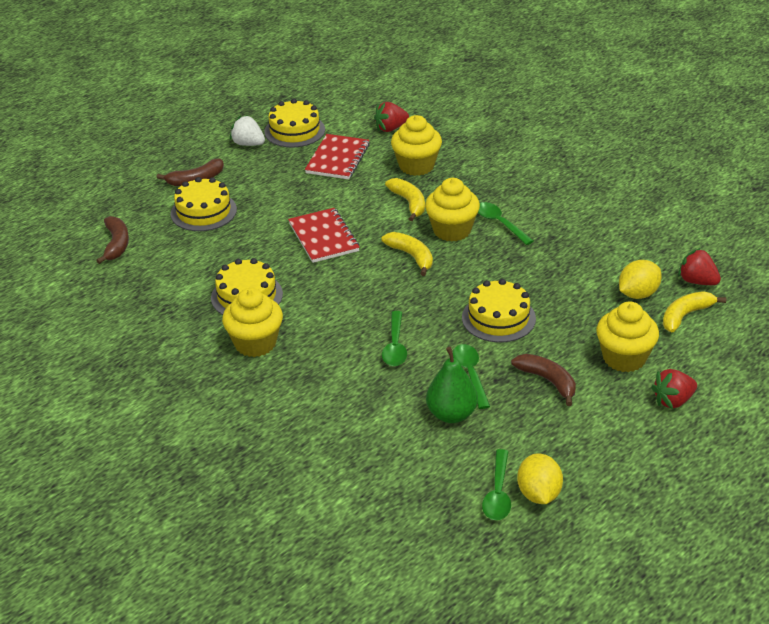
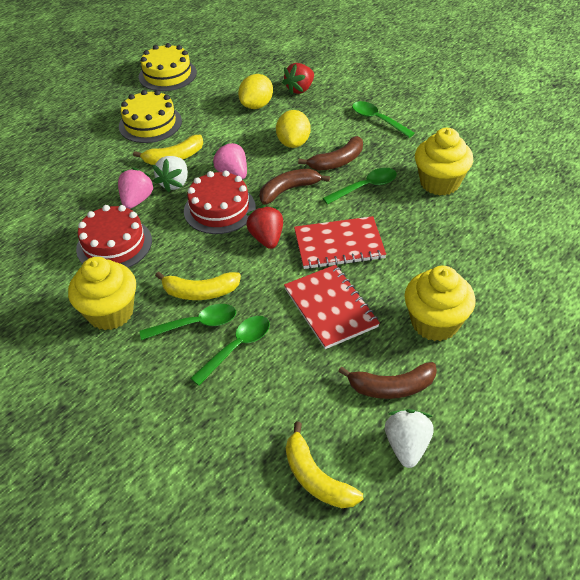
green pear: [426,347,478,423] = 1 -> none = 0
pink strawberry: none = 0 -> [118,167,155,209] [212,142,247,179] = 2
red cake: none = 0 -> [76,205,152,268] [184,171,256,234] = 2
red strawberry: [374,102,409,132] [651,369,697,409] [678,248,721,285] = 3 -> [246,205,283,249] [282,63,314,95] = 2
white strawberry: [230,115,265,146] = 1 -> [152,156,188,193] [385,409,434,468] = 2
yellow cake: [170,177,237,231] [211,258,283,315] [264,99,325,147] [462,279,536,342] = 4 -> [119,90,182,143] [138,43,197,91] = 2
yellow cupcake: [222,288,283,357] [391,115,442,176] [425,178,480,242] [596,301,659,372] = 4 -> [68,257,136,330] [404,266,476,341] [415,128,473,195] = 3

